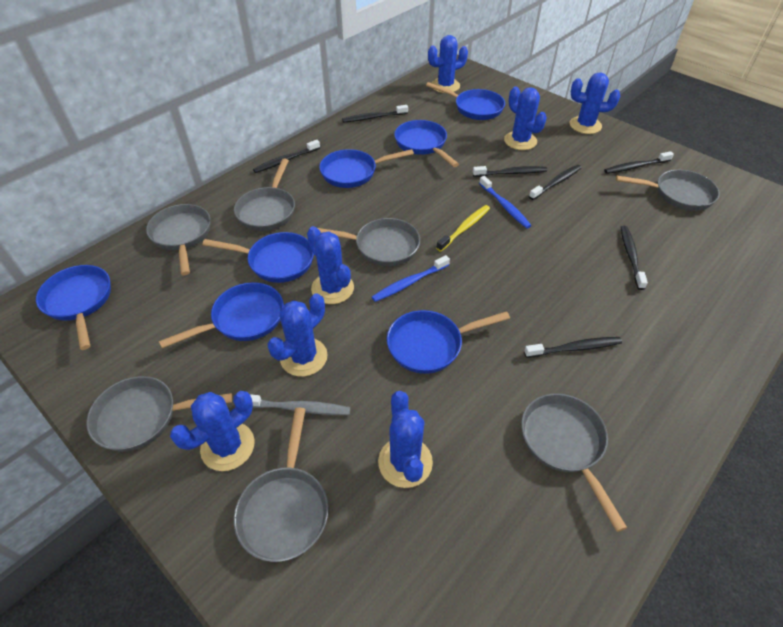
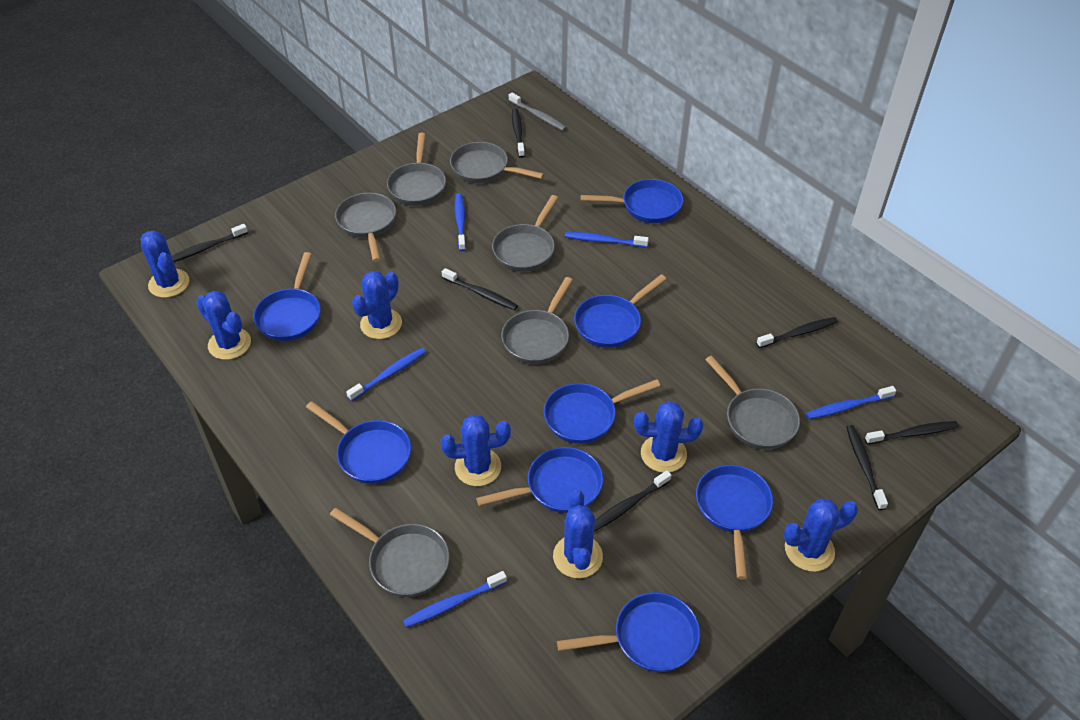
blue pan: [36,265,111,350] [159,282,284,349] [202,232,314,283] [319,149,414,188] [387,310,510,374] [394,120,459,167] [426,82,505,120] = 7 -> [253,252,321,341] [306,401,411,484] [476,447,603,513] [544,379,660,444] [557,592,700,672] [574,274,666,348] [580,179,683,223] [696,465,773,580] = 8
blue toothbrush: [372,255,450,302] [479,176,531,228] = 2 -> [346,348,426,401] [403,571,507,628] [455,193,466,251] [565,232,649,248] [806,386,896,419] = 5
yellow toothbrush: [436,205,490,251] = 1 -> none = 0

